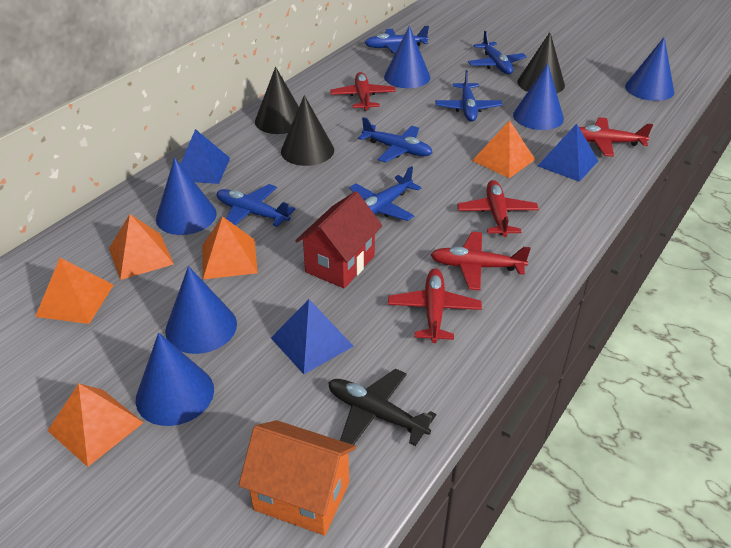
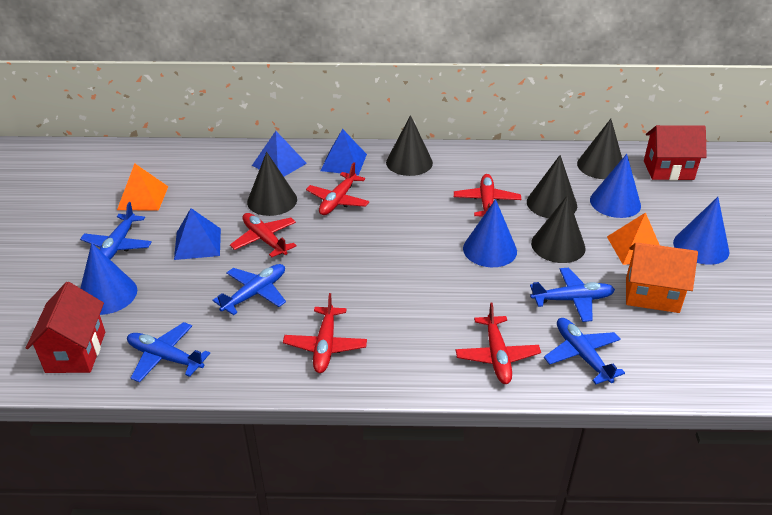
black cone: [255,67,299,134] [281,95,334,166] [517,32,565,93] = 3 -> [247,152,297,216] [386,115,433,176] [527,155,577,218] [531,195,586,263] [577,119,622,179] = 5
black plane: [328,369,436,446] = 1 -> none = 0
blue cone: [136,333,214,426] [156,158,217,235] [165,266,237,354] [384,26,430,88] [513,63,564,130] [625,37,674,101] = 6 -> [80,243,137,315] [463,199,517,267] [590,154,641,218] [673,197,730,265] = 4
blue plane: [217,184,295,227] [349,166,421,221] [358,117,433,163] [365,26,429,54] [435,70,503,122] [468,31,527,74] = 6 -> [80,202,152,260] [127,322,210,383] [212,264,286,315] [530,268,615,322] [544,318,625,384] = 5
orange pyramid: [35,258,114,324] [48,383,144,467] [109,214,174,280] [202,216,258,279] [472,120,535,178] = 5 -> [117,163,168,211] [607,212,660,265] = 2
red house: [295,191,382,288] = 1 -> [26,282,105,373] [644,125,707,180] = 2

